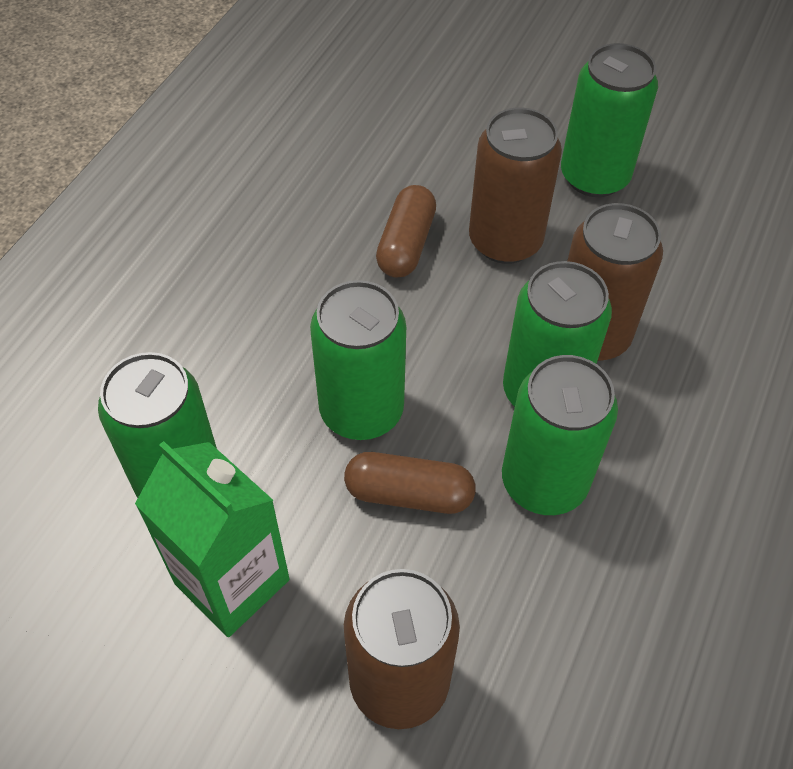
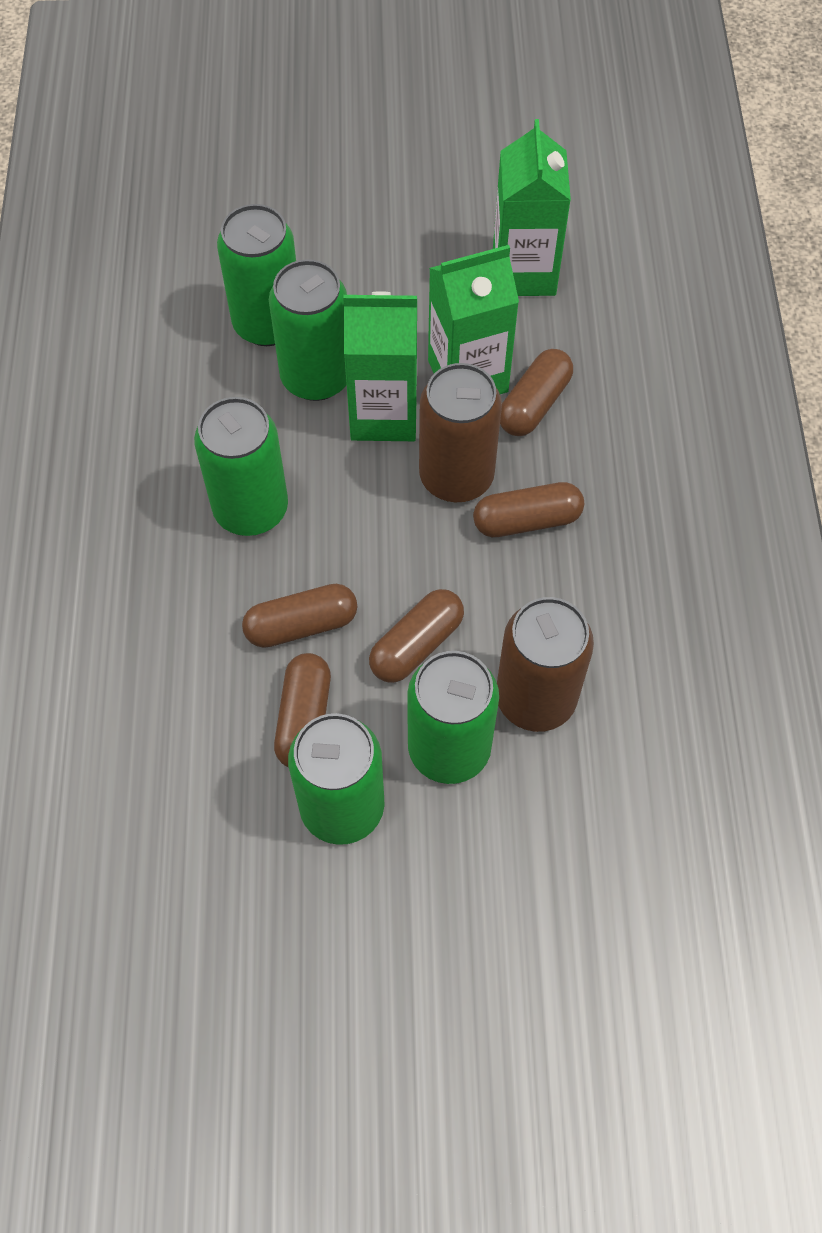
brown can: [344,569,460,729] [469,107,562,264] [567,203,663,361] = 3 -> [419,363,502,502] [497,597,594,732] = 2
brown capsule: [344,452,476,514] [376,185,436,278] = 2 -> [242,584,357,648] [274,653,331,767] [369,589,464,683] [473,482,584,537] [500,349,573,436] = 5
green carton: [135,441,290,637] = 1 -> [343,291,417,441] [428,245,519,394] [493,119,571,296] = 3

